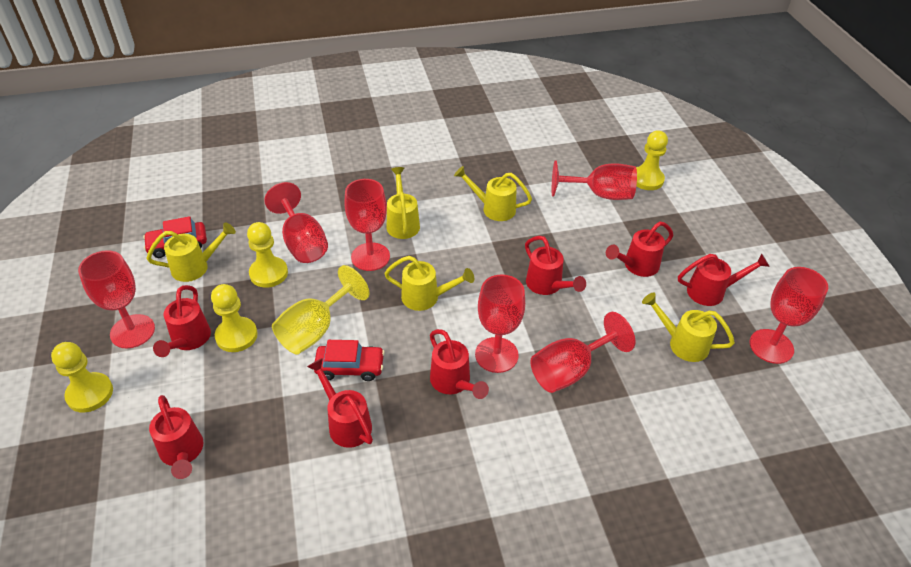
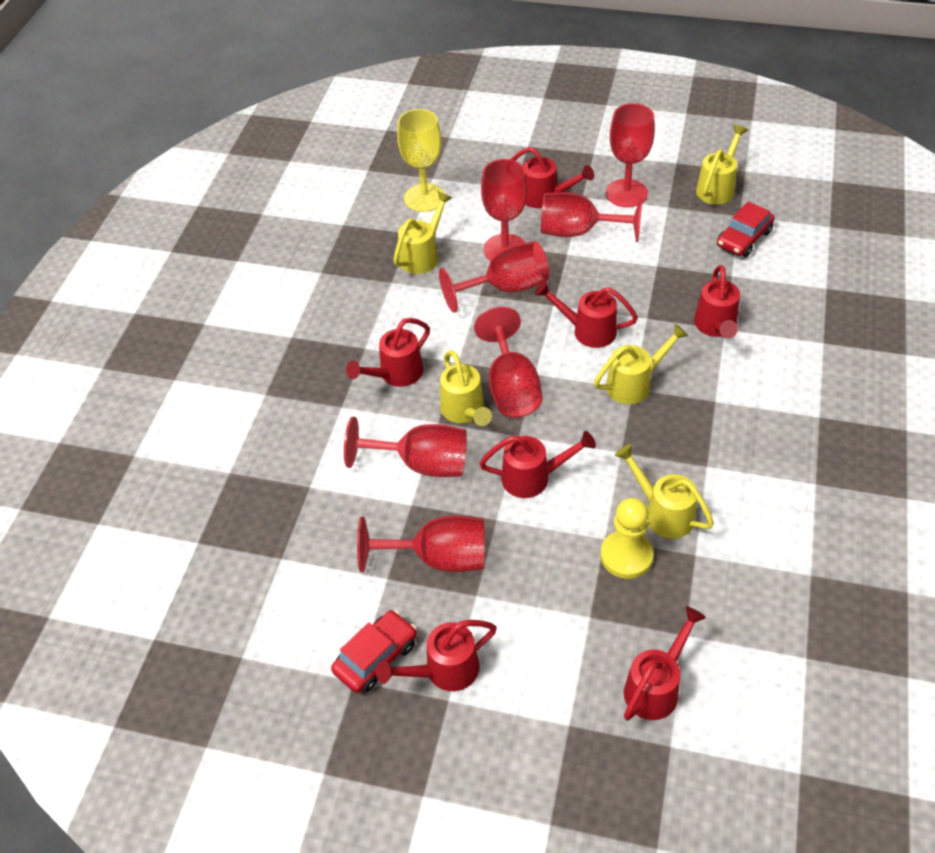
yellow pawn: [51,342,113,412] [211,284,258,352] [247,222,288,288] [636,130,668,190] = 4 -> [600,498,654,579] = 1

